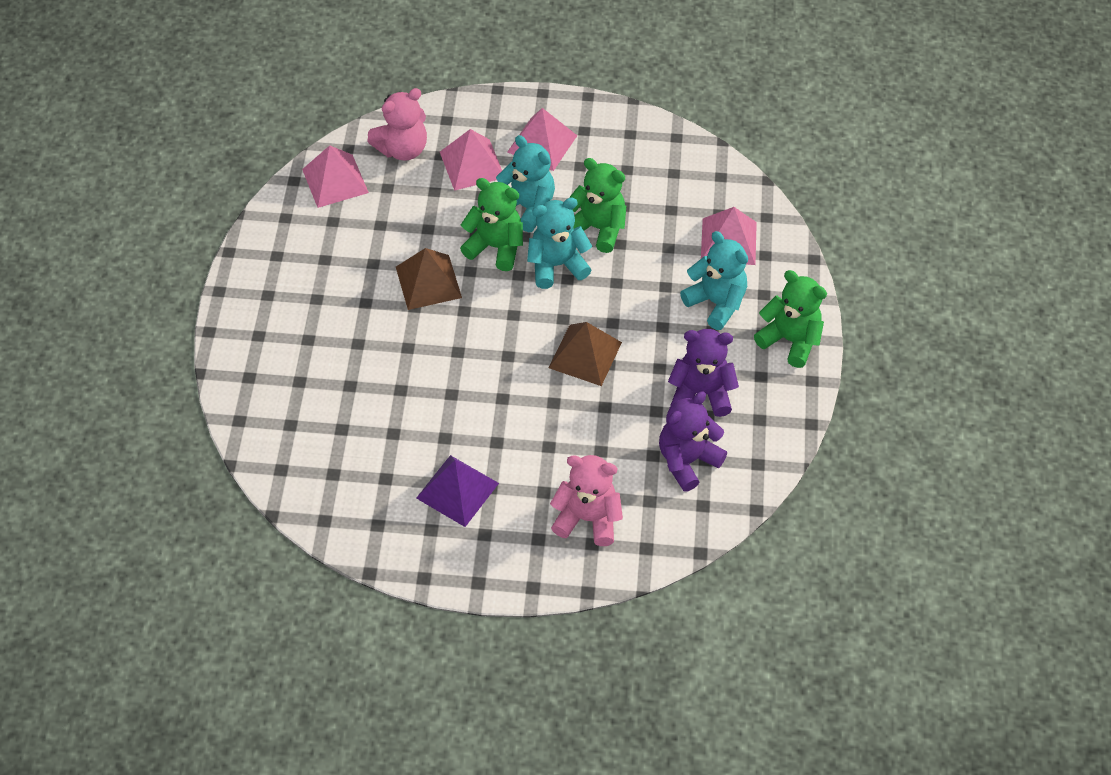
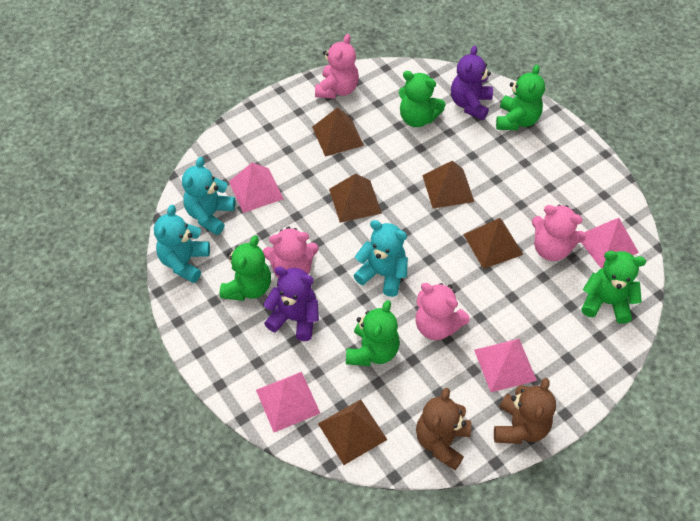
brown pyramid: [396,248,462,310] [549,322,622,386] = 2 -> [312,107,364,157] [318,399,388,465] [329,174,382,223] [422,161,474,209] [463,218,523,269] = 5
brown teddy bear: none = 0 -> [416,388,471,470] [494,378,556,444] = 2
green teddy bear: [460,178,523,271] [569,158,627,253] [754,270,827,368] = 3 -> [219,235,271,301] [346,300,400,366] [399,71,446,127] [496,65,545,130] [581,251,646,324] = 5
pink teddy bear: [367,88,427,161] [550,455,623,546] = 2 -> [263,226,319,278] [315,34,359,99] [415,283,470,340] [532,205,586,261] = 4
purple pyramid: [416,455,499,527] = 1 -> none = 0

